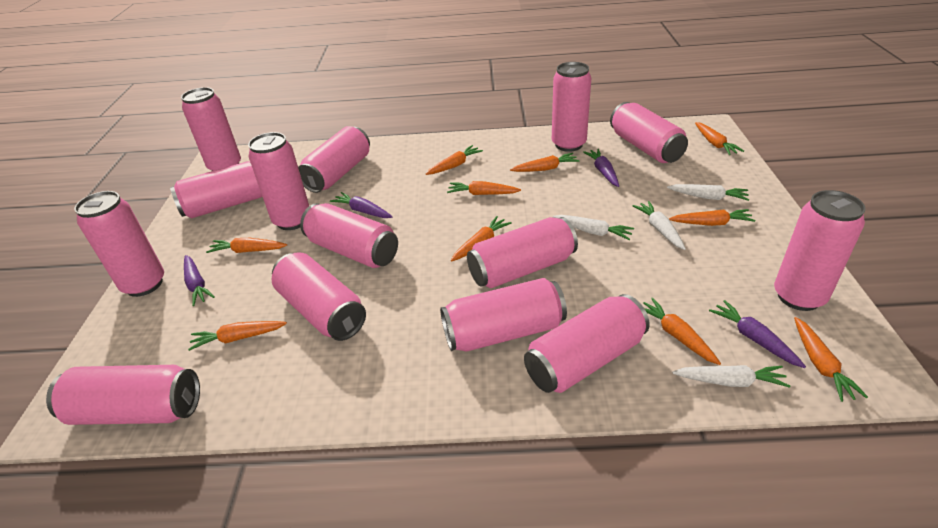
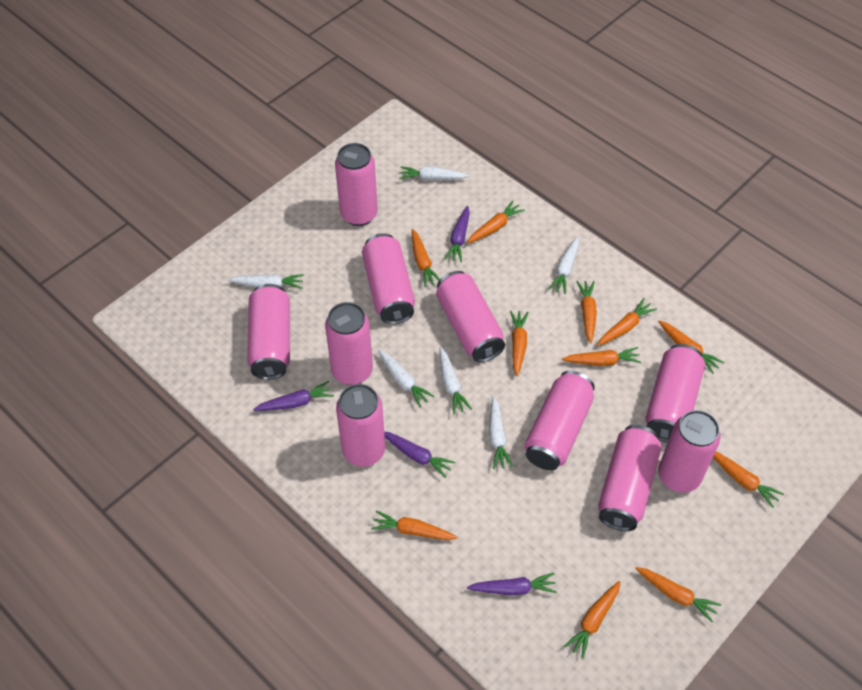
orange carrot: [188,321,287,351] [206,238,287,253] [426,145,483,175] [447,181,521,195] [451,216,512,261] [510,153,579,172] [644,298,721,365] [669,209,756,226] [695,122,744,155] [794,317,868,402] = 10 -> [371,510,458,540] [412,229,440,287] [467,201,525,243] [510,311,529,376] [562,347,641,366] [564,581,620,659] [576,281,597,344] [597,298,657,346] [635,567,721,622] [658,320,725,374] [713,452,784,508] = 11
pink can: [46,365,200,425] [74,191,164,297] [170,161,262,218] [181,87,241,171] [248,132,309,230] [272,252,366,341] [298,126,370,193] [300,203,398,268] [440,278,567,352] [467,217,578,288] [524,294,650,393] [552,62,591,152] [610,102,688,163] [774,190,866,311] = 14 -> [247,284,290,380] [325,302,373,385] [335,143,378,226] [336,384,385,467] [362,233,415,324] [436,271,505,362] [524,371,595,470] [598,425,662,531] [645,344,705,443] [658,410,721,493] = 10
white carrot: [553,215,634,240] [632,201,686,250] [667,184,750,201] [672,365,791,388] = 4 -> [229,274,304,289] [378,350,435,407] [399,166,469,180] [440,347,472,414] [489,396,513,469] [548,237,579,294] = 6

